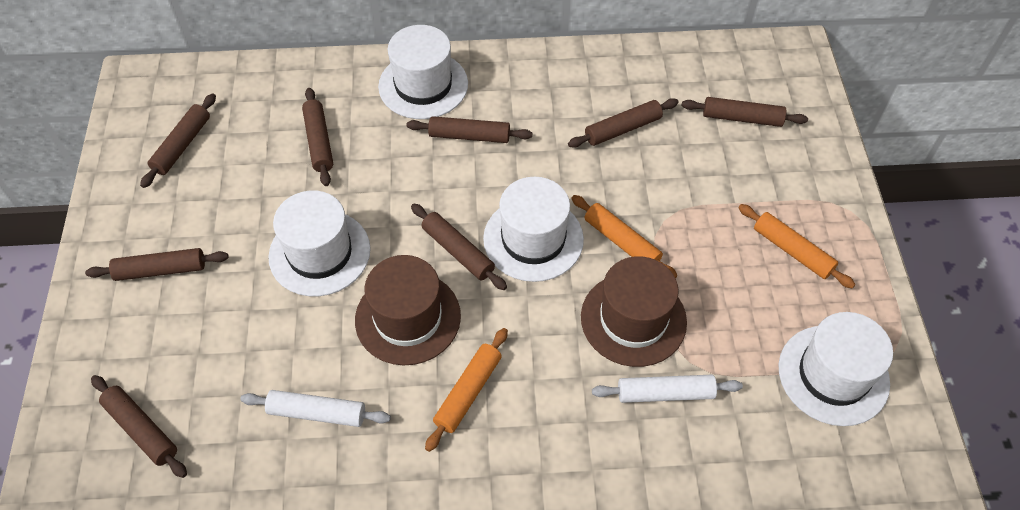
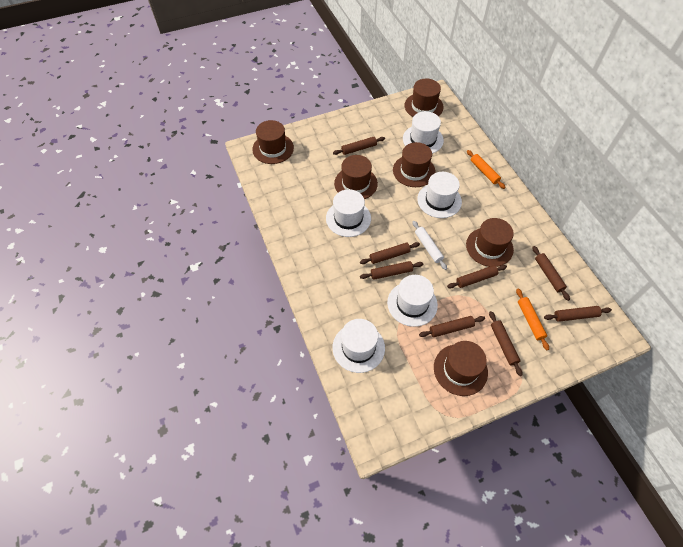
brown hat: [355,255,461,365] [581,256,687,367] = 2 -> [252,120,294,164] [334,155,378,199] [393,142,435,187] [404,79,444,117] [434,341,488,396] [466,218,514,267] = 6
orange rolling pin: [425,328,508,452] [571,195,678,278] [739,204,856,288] = 3 -> [467,150,506,189] [516,288,549,350] = 2
white hat: [268,190,371,296] [378,25,468,119] [483,177,584,282] [779,312,893,426] = 4 -> [326,189,371,237] [333,319,385,373] [387,275,438,327] [403,111,444,154] [417,172,462,218] = 5
white rolling pin: [240,390,391,427] [592,375,743,403] = 2 -> [412,221,447,270] = 1

